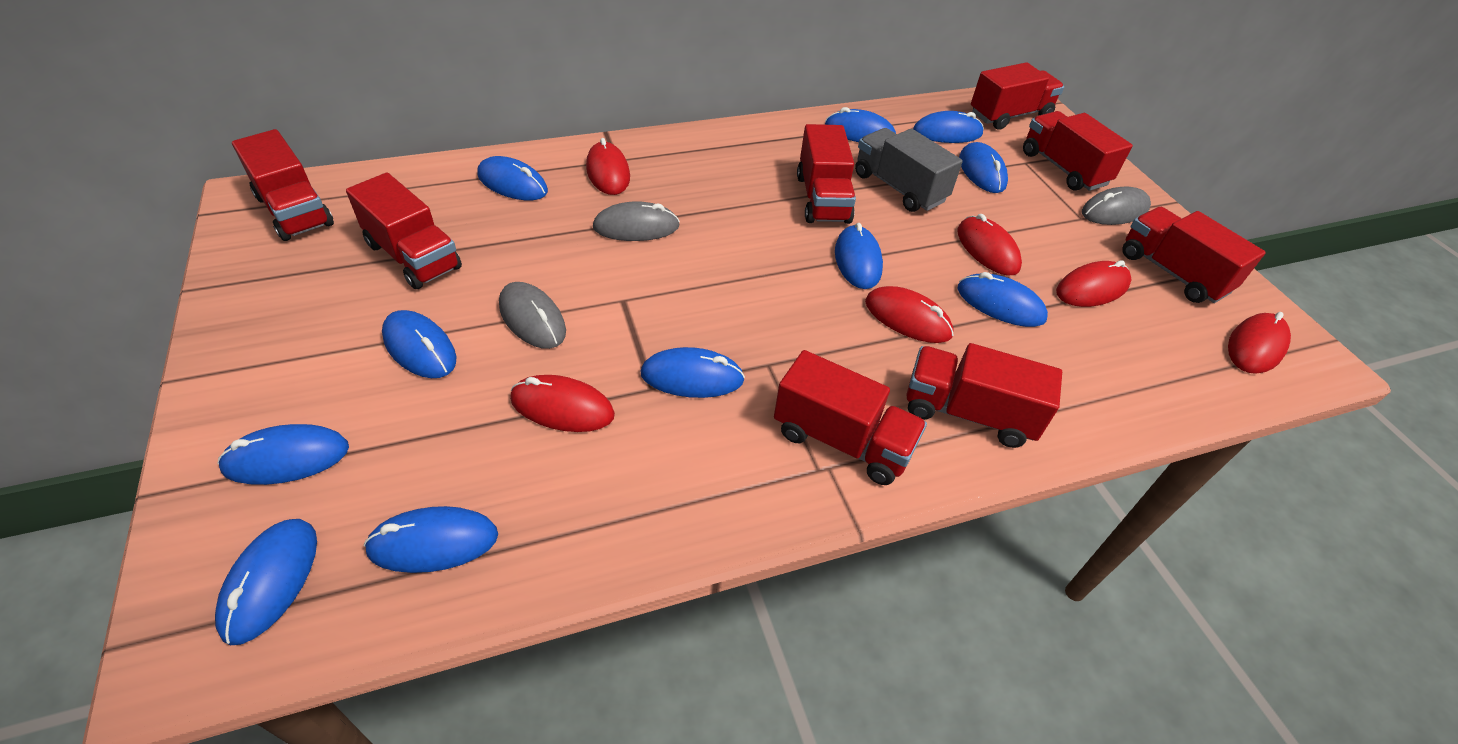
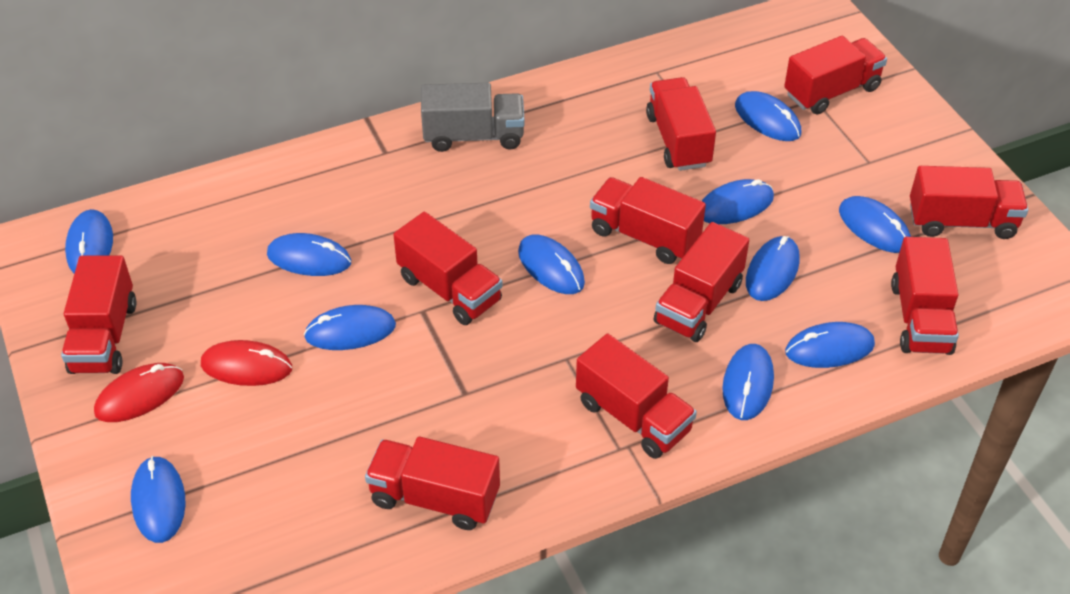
grey mouse: [499,282,566,349] [593,201,680,241] [1082,187,1151,225] = 3 -> none = 0
red mouse: [510,375,615,432] [586,138,630,195] [865,286,954,343] [957,214,1022,276] [1056,260,1132,307] [1228,312,1291,374] = 6 -> [94,363,184,422] [201,340,292,386] = 2
red truck: [232,129,334,241] [346,173,462,289] [774,350,927,485] [797,124,856,224] [906,343,1062,448] [971,62,1064,130] [1023,111,1133,191] [1122,207,1266,303] = 8 -> [61,255,136,374] [365,437,500,530] [393,212,503,325] [576,334,697,459] [590,177,706,264] [646,77,716,171] [654,222,749,342] [784,36,887,115] [891,237,959,355] [910,166,1028,239] = 10

